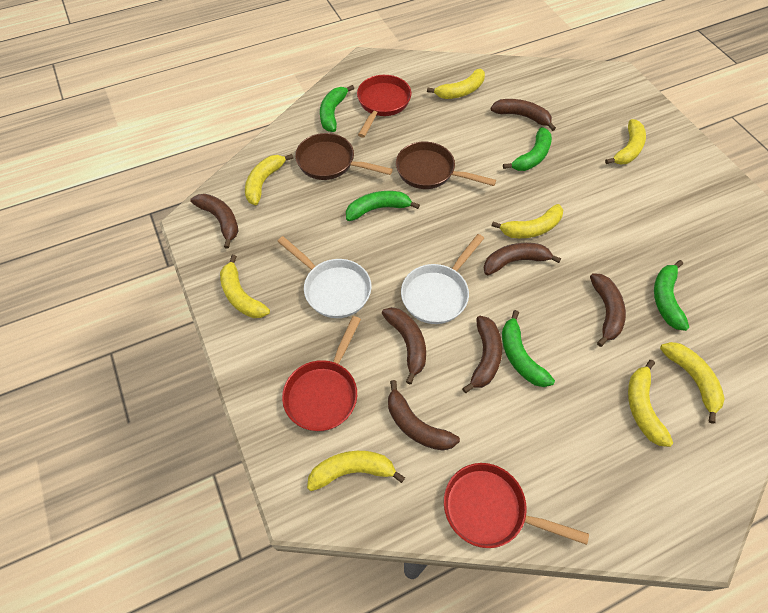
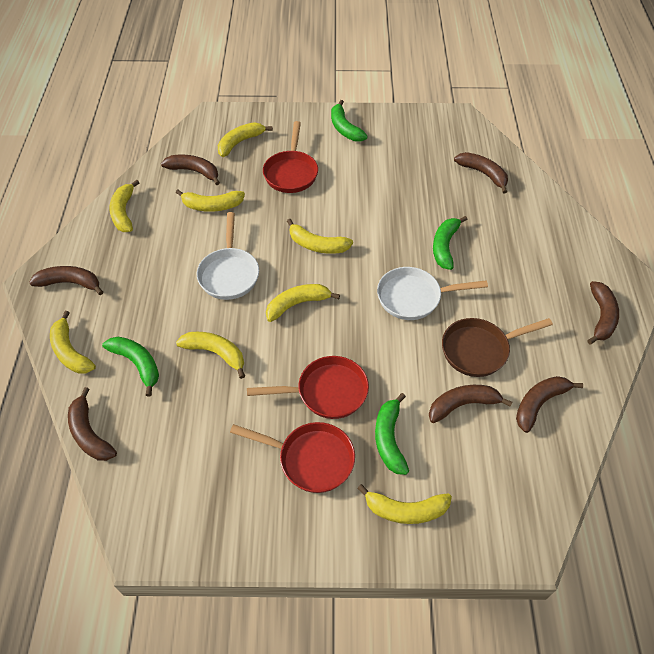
brown pan: [295,133,393,180] [396,142,496,189] = 2 -> [442,318,553,377] = 1
green banana: [320,85,354,132] [346,191,420,221] [502,310,555,387] [503,127,552,171] [654,260,689,331] = 5 -> [102,337,159,397] [331,100,368,141] [375,393,409,475] [433,216,467,270] = 4

